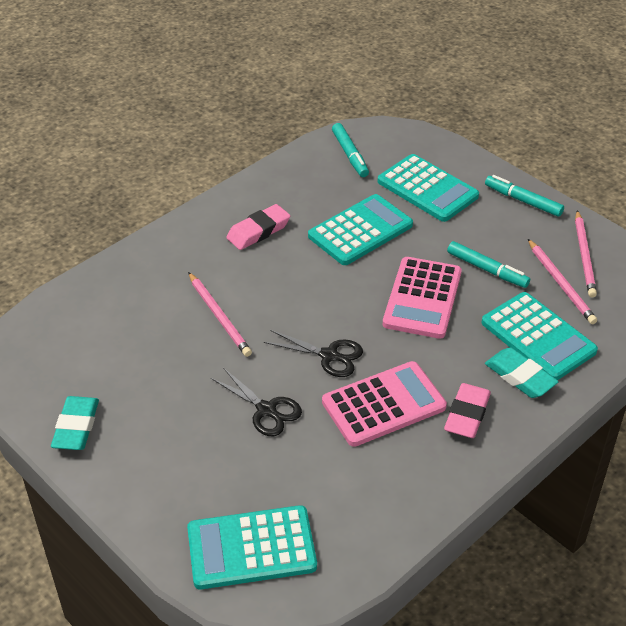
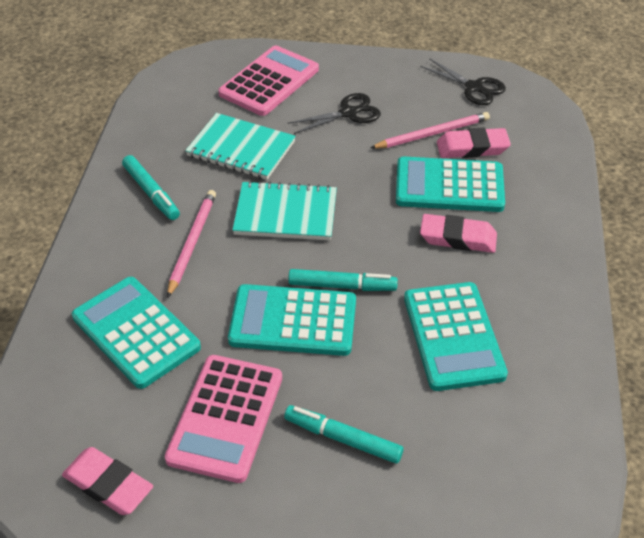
pink eraser: [226,204,290,250] [444,383,491,438] = 2 -> [62,447,153,515] [420,214,497,253] [437,128,511,158] = 3
pink pencil: [188,272,252,357] [528,239,597,324] [575,210,597,297] = 3 -> [167,190,216,298] [371,112,490,149] = 2
turquoise eraser: [51,396,99,450] [485,348,559,398] = 2 -> none = 0
turquoise notebook: none = 0 -> [185,113,296,180] [232,181,337,240] = 2

